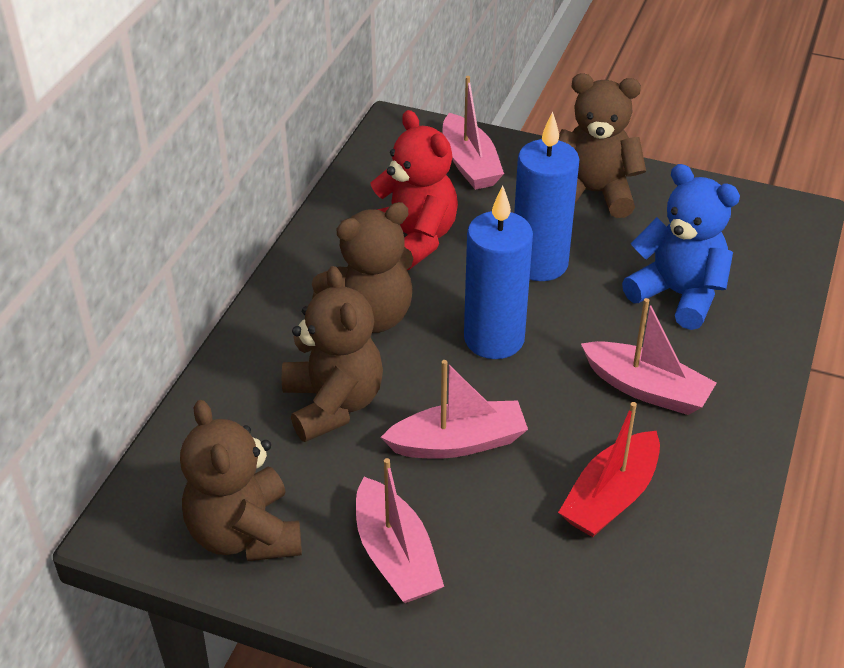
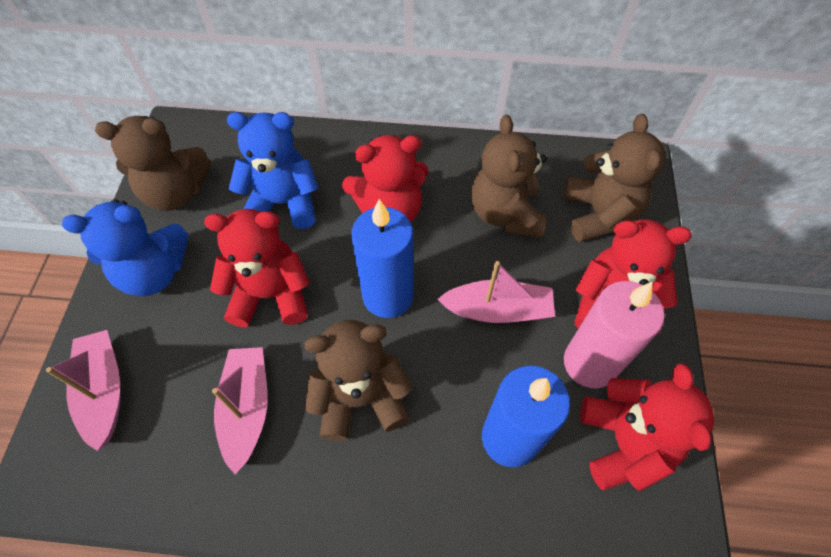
blue teddy bear: [622,164,740,330] = 1 -> [62,199,188,296] [227,112,319,229] = 2
pink boat: [356,458,444,603] [381,360,528,459] [443,76,504,190] [581,298,717,415] = 4 -> [46,330,120,451] [212,347,268,474] [437,261,555,323] = 3
pink candle: none = 0 -> [564,281,664,388] = 1
red boat: [558,402,660,537] = 1 -> none = 0
red teddy bear: [370,110,458,270] = 1 -> [204,209,310,327] [342,135,429,222] [574,219,692,334] [580,363,714,491] = 4

